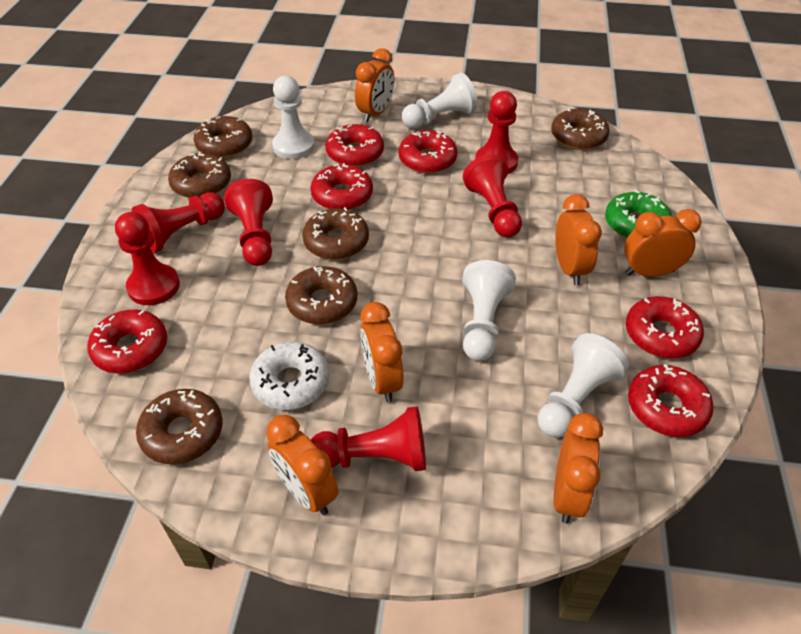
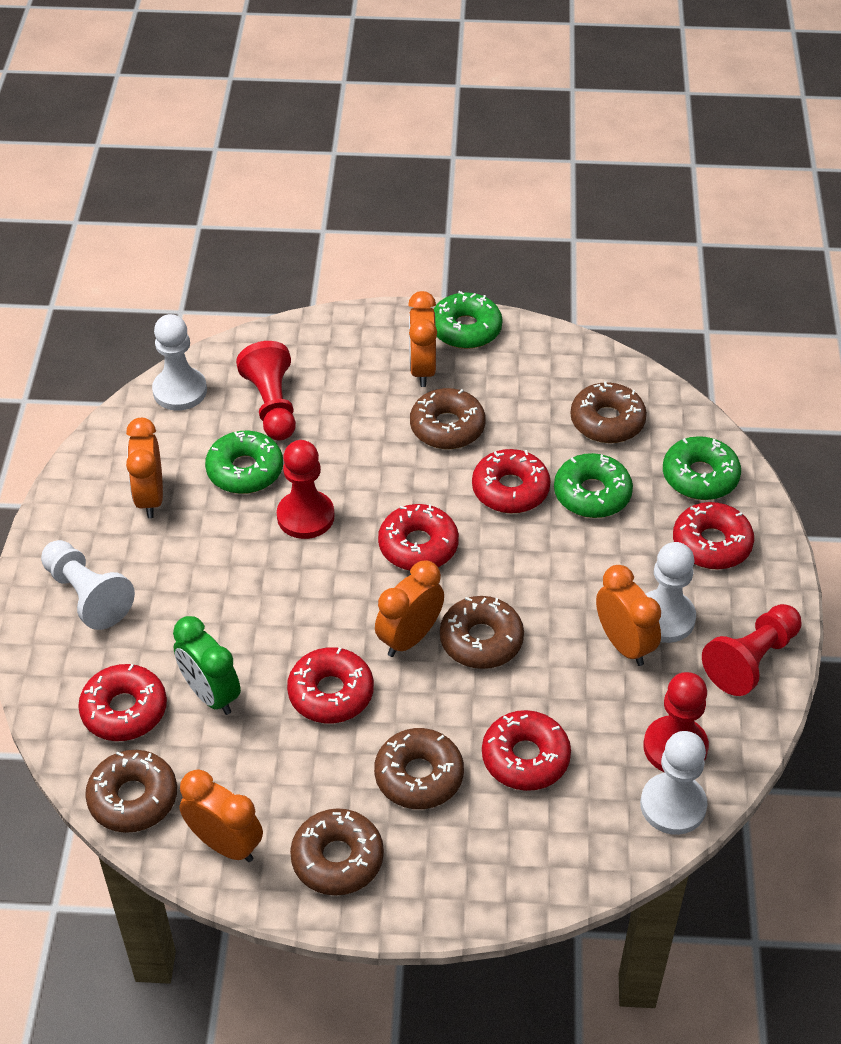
green clock: none = 0 -> [173,616,241,715] = 1
green donut: [605,190,672,238] = 1 -> [205,431,283,494] [434,291,503,349] [554,453,633,518] [663,436,741,500] = 4
orange clock: [266,415,338,515] [355,48,394,122] [360,302,404,403] [553,413,603,524] [555,194,602,285] [624,209,702,277] = 6 -> [126,418,163,518] [179,770,263,862] [375,561,444,657] [408,291,437,387] [596,565,661,666] = 5
red pawn: [115,212,180,305] [131,192,225,253] [224,179,273,266] [311,406,426,471] [463,154,522,238] [475,91,518,174] = 6 -> [236,341,296,441] [277,440,335,539] [643,672,709,772] [702,604,802,696] = 4
white donut: [249,342,329,410] = 1 -> none = 0

